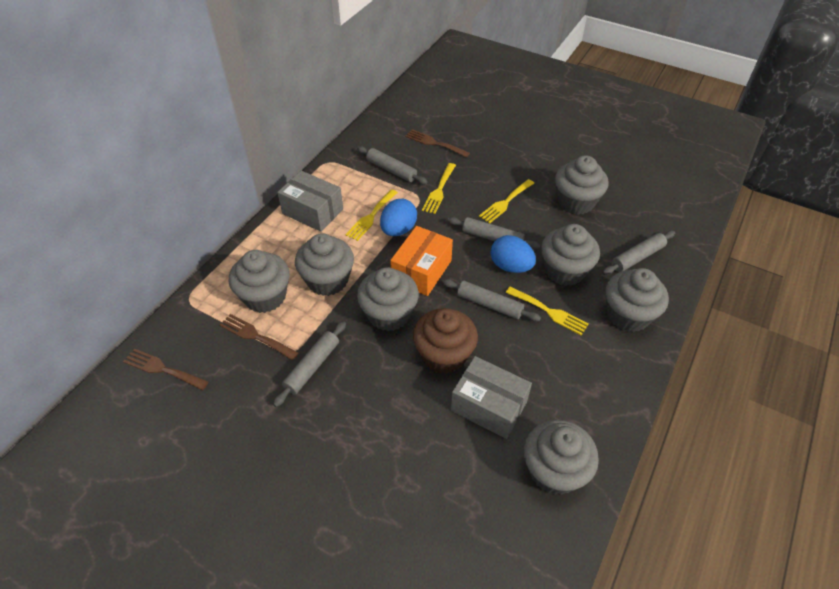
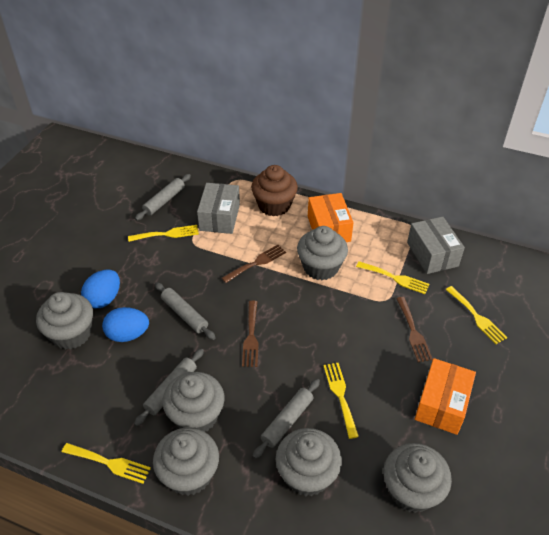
grey cupcake: [228,250,290,313] [295,233,354,296] [357,267,419,331] [524,420,599,495] [541,224,600,286] [555,155,608,215] [606,268,669,332] = 7 -> [36,292,93,350] [153,428,219,496] [163,372,224,432] [276,428,342,496] [297,226,348,280] [384,443,452,513] = 6
grey rolling pin: [273,321,346,407] [357,146,428,184] [442,279,541,322] [447,217,541,249] [602,231,675,275] = 5 -> [134,348,204,426] [135,174,191,221] [155,282,216,340] [253,379,320,459] = 4
orange box: [390,226,453,296] = 1 -> [308,193,354,242] [415,358,476,435] = 2
yellow fork: [345,189,398,241] [422,163,456,214] [479,179,534,223] [506,287,589,336] = 4 -> [62,443,151,484] [128,225,199,242] [323,363,359,439] [356,261,429,294] [445,286,507,344] = 5

